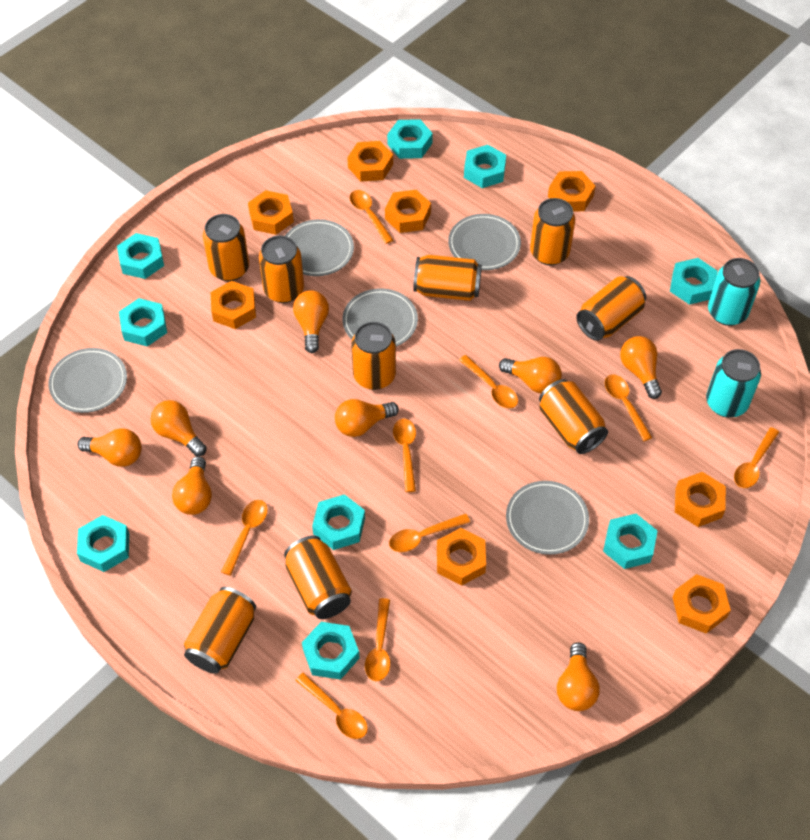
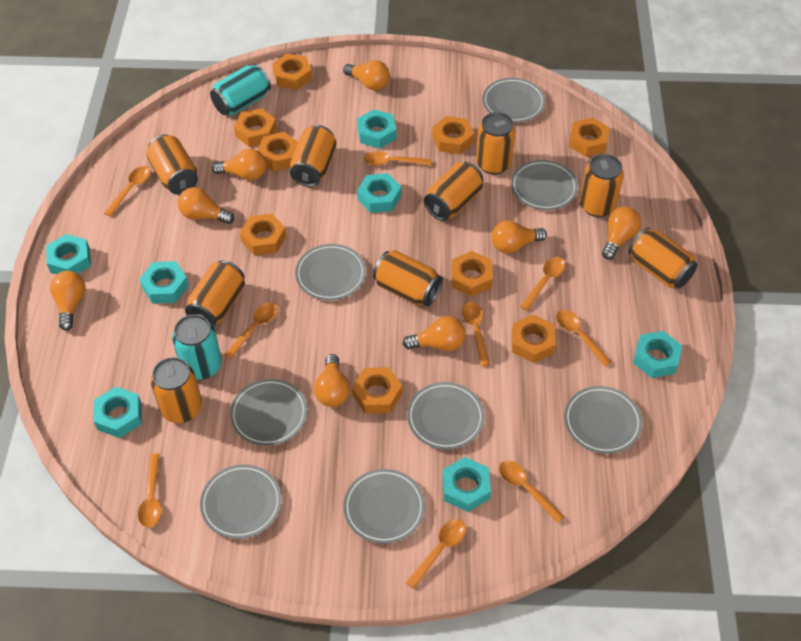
grey plate: [48,348,127,413] [285,219,354,276] [342,288,418,347] [448,214,521,270] [506,481,589,555] = 5 -> [200,464,282,539] [230,379,307,446] [295,244,366,300] [343,469,425,544] [407,382,485,450] [482,78,545,122] [511,160,578,210] [564,386,642,454] = 8
orange nut: [211,281,256,329] [248,190,294,235] [347,141,393,182] [385,190,431,233] [437,528,486,586] [548,171,596,212] [673,574,731,634] [675,472,726,527] = 8 -> [234,108,277,147] [240,214,286,255] [258,132,298,172] [272,54,312,90] [352,367,402,414] [432,116,474,154] [451,251,493,297] [512,314,556,363] [569,118,610,157] = 9
turquoise nut: [77,515,129,572] [117,233,164,279] [119,298,167,346] [302,622,360,680] [312,494,365,550] [387,119,433,159] [464,145,506,188] [603,514,657,569] [670,258,718,305] = 9 -> [46,234,91,274] [94,387,142,438] [139,261,189,304] [357,109,396,149] [357,173,401,213] [442,457,491,512] [633,331,682,378] = 7

